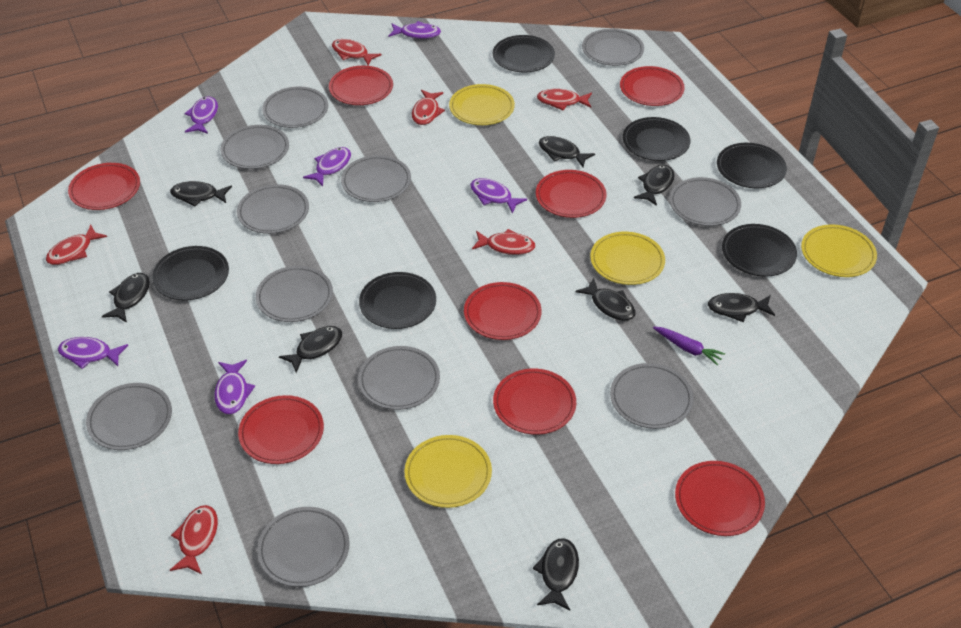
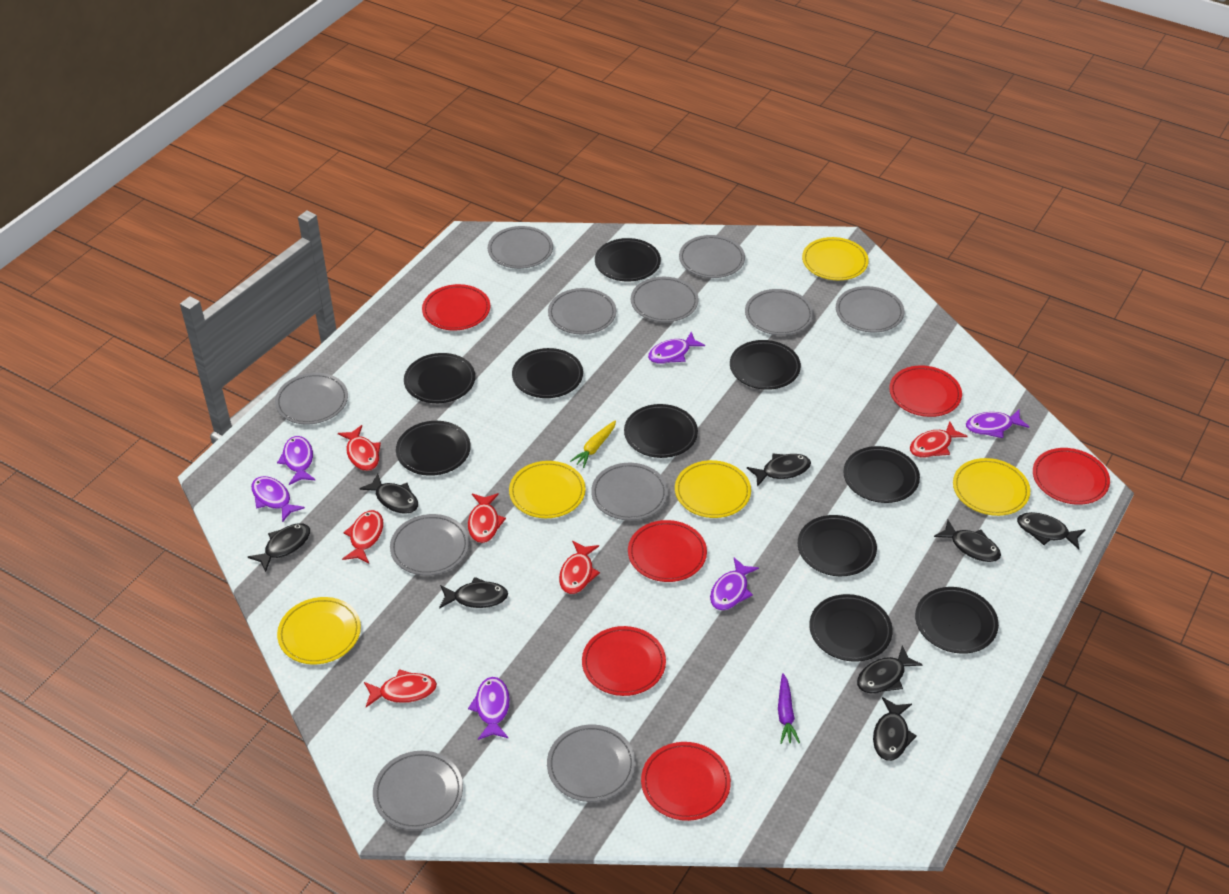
black plate: [152,246,229,300] [359,272,436,329] [493,35,555,72] [623,117,690,161] [717,143,787,188] [722,224,797,277] = 6 -> [396,421,471,476] [404,353,475,403] [512,348,583,398] [595,238,661,282] [624,404,698,458] [730,340,801,390] [798,515,877,576] [809,594,893,662] [843,446,920,503] [915,587,999,654] = 10
red plate: [68,163,140,210] [238,395,324,464] [329,66,393,105] [464,282,541,340] [493,368,576,435] [536,170,607,218] [620,66,685,106] [675,461,765,536] = 8 -> [422,284,490,330] [582,626,666,696] [628,520,707,582] [641,742,731,821] [889,366,962,417] [1033,448,1110,505] = 6
yellow carrot: none = 0 -> [570,420,616,468] = 1
yellow plate: [405,435,492,508] [449,84,515,125] [590,232,665,285] [801,224,877,277] = 4 -> [277,597,361,664] [509,461,586,518] [675,460,751,518] [802,237,869,280] [953,458,1030,516] = 5

